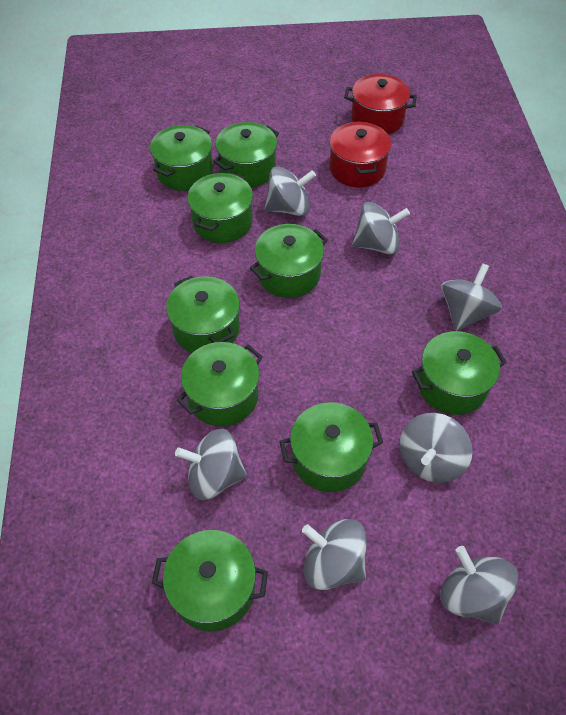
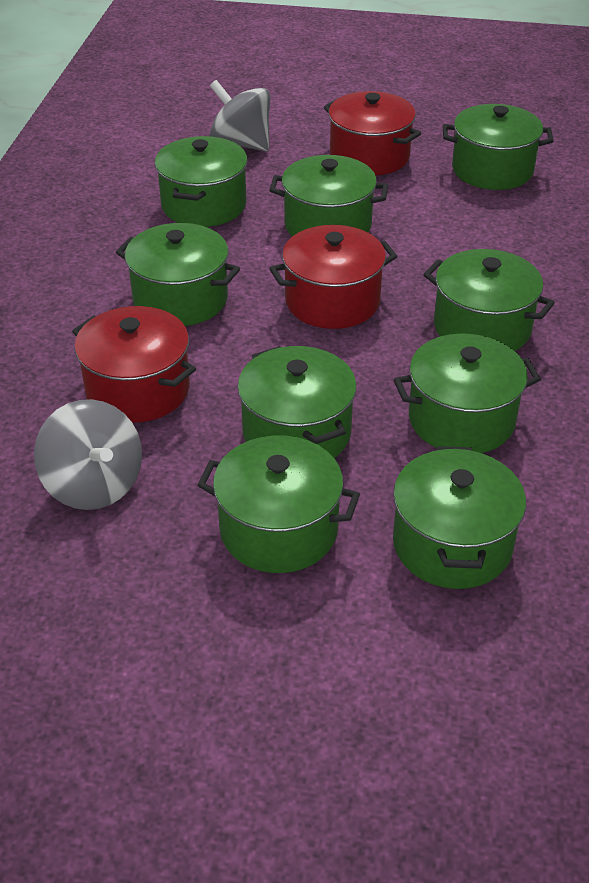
grey spinning top: [175,429,247,500] [264,167,316,216] [302,519,367,590] [352,202,410,255] [400,413,473,483] [440,546,518,625] [441,263,502,331] = 7 -> [34,399,142,510] [209,80,270,152] = 2
red pot: [330,121,391,187] [344,74,417,134] = 2 -> [72,306,196,423] [269,225,398,329] [324,91,421,175] = 3

